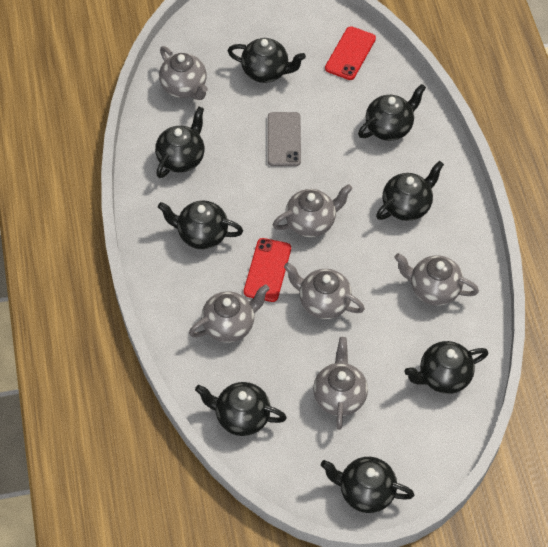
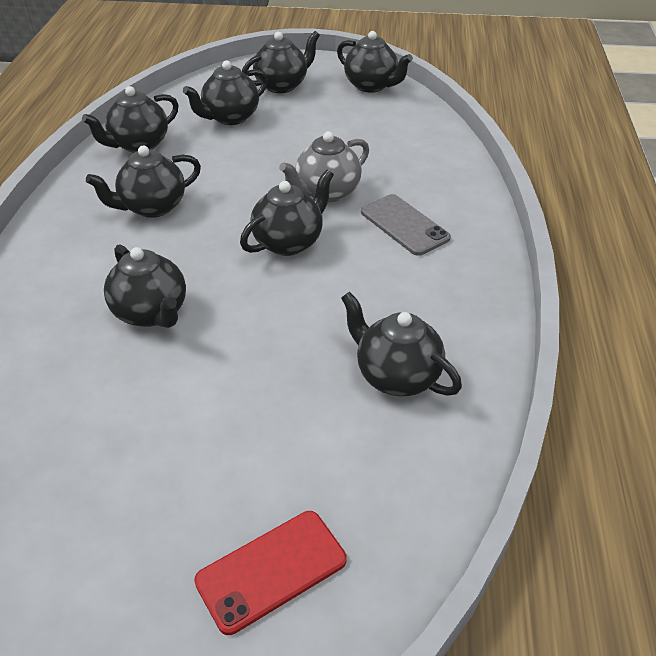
grey teapot: [159,46,208,100] [189,284,269,343] [273,184,352,237] [284,262,365,319] [313,337,368,430] [394,253,479,306] = 6 -> [279,131,369,202] = 1
red phone: [244,238,291,302] [325,26,376,80] = 2 -> [194,511,347,635] = 1

